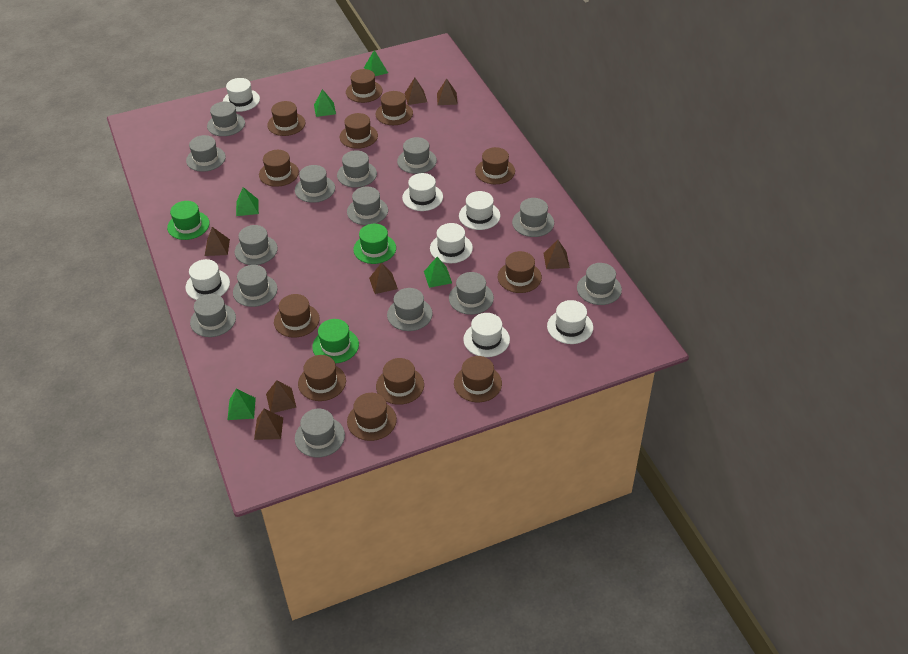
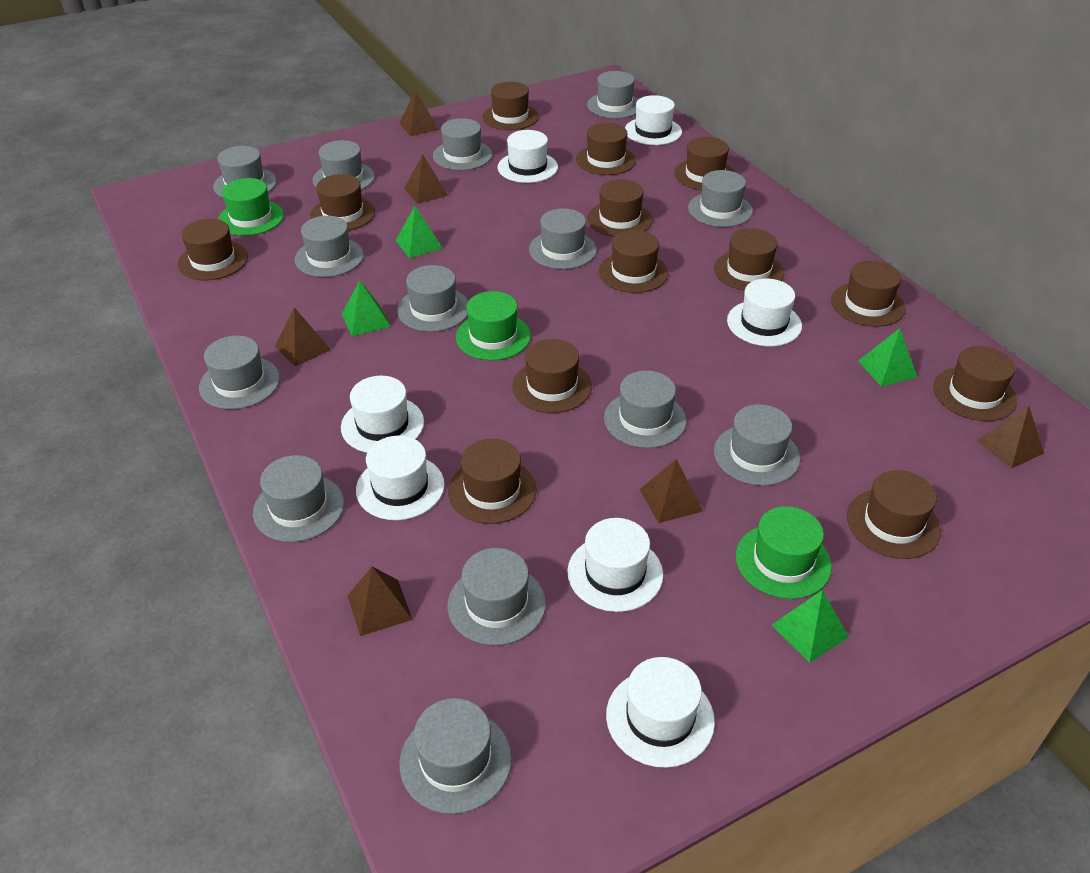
brown hat: [259,150,299,187] [267,101,305,136] [274,294,320,338] [298,355,346,401] [340,113,378,149] [346,69,383,103] [347,393,397,441] [376,91,413,125] [376,358,424,405] [454,356,502,402] [475,147,515,184] [498,251,542,293] = 12 -> [177,219,248,280] [310,174,375,231] [448,439,537,524] [482,82,539,130] [512,339,592,413] [576,123,636,175] [587,179,653,237] [599,230,669,293] [674,137,735,190] [714,228,784,290] [831,261,906,327] [847,470,941,559] [933,346,1017,421] = 13
brown pyramid: [205,227,230,256] [254,409,283,440] [266,380,296,413] [369,263,398,294] [404,78,427,105] [437,78,458,105] [544,240,570,269] = 7 -> [275,307,331,366] [347,566,413,636] [399,91,439,136] [404,154,448,204] [640,459,703,523] [977,405,1044,469] = 6
green pyramid: [227,389,256,420] [236,187,259,216] [314,89,336,117] [364,50,388,76] [424,257,452,288] = 5 -> [342,281,391,336] [395,206,443,258] [772,590,849,663] [858,328,917,387] = 4

